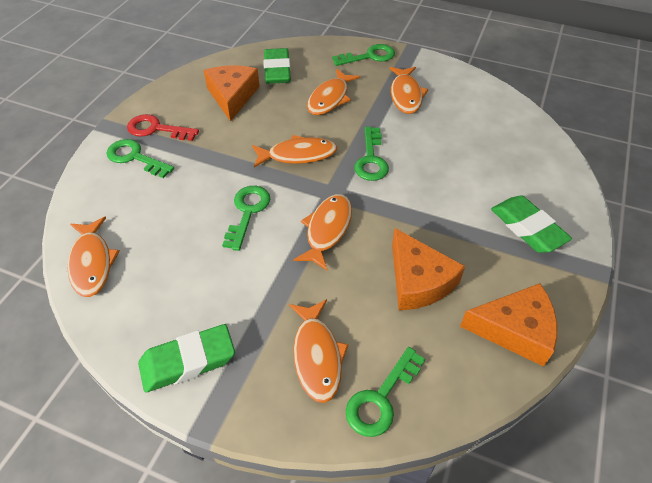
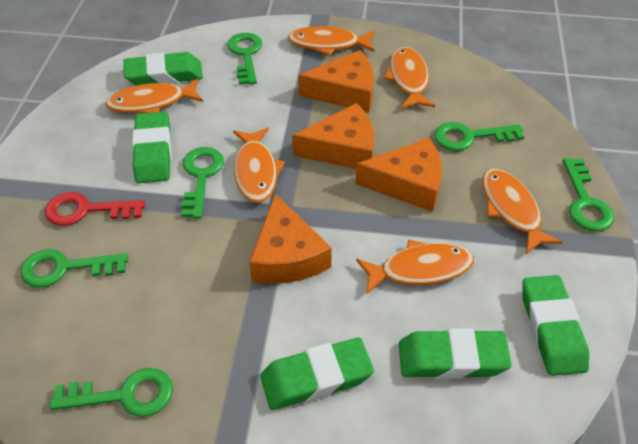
green eraser: [138,324,235,392] [263,48,291,84] [491,195,572,253] = 3 -> [123,52,203,86] [132,112,171,183] [260,338,374,410] [399,328,512,379] [522,275,589,376] = 5
green key: [106,139,174,178] [222,186,270,251] [332,44,395,66] [346,347,425,437] [354,127,389,181] = 5 -> [20,249,128,288] [50,368,173,417] [181,147,224,218] [227,33,262,84] [434,122,524,151] [563,158,614,231] = 6
orange cheese: [204,65,260,122] [392,228,465,310] [460,283,557,367] = 3 -> [249,194,332,284] [292,103,374,169] [298,50,374,113] [355,138,442,212] = 4

